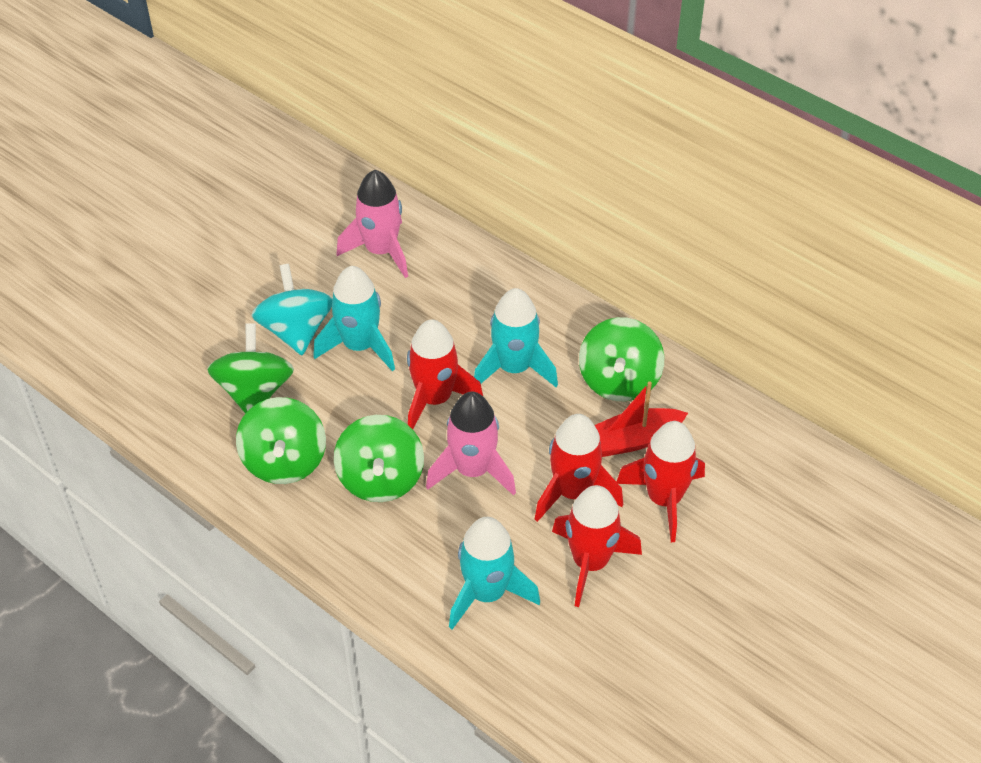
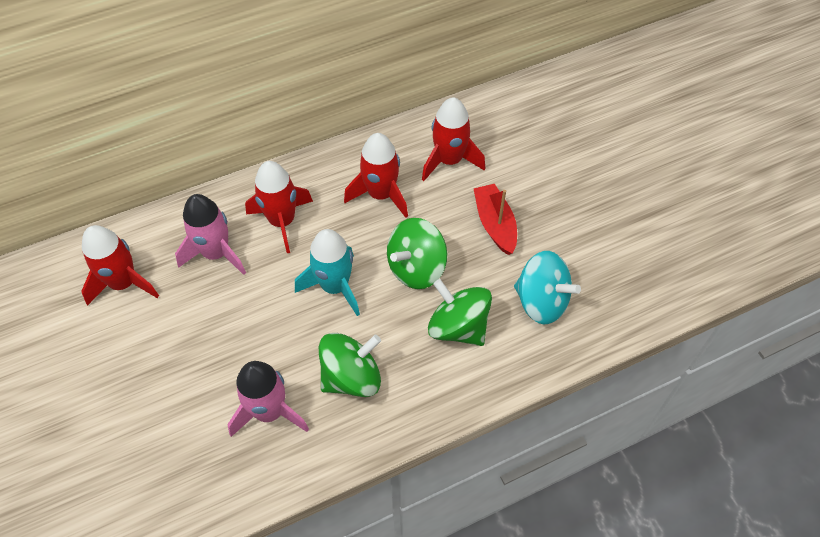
green spinning top: [207,323,294,414] [236,397,326,484] [334,415,424,502] [579,317,664,401] = 4 -> [319,333,381,397] [387,218,447,289] [428,279,492,346] = 3
turquoise rocket: [313,266,395,371] [449,517,540,629] [474,288,558,387] = 3 -> [295,229,360,316] = 1

